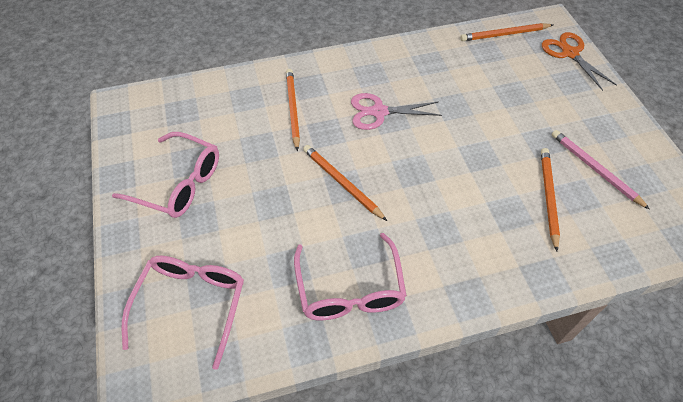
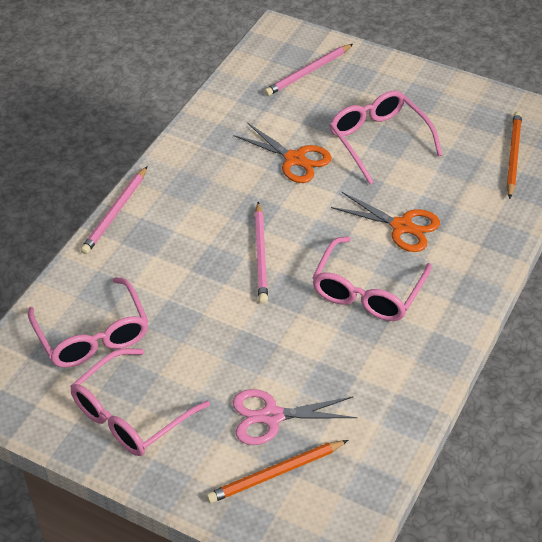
orange pencil: [286,69,300,151] [303,145,387,221] [460,23,553,41] [541,148,560,251] = 4 -> [206,440,348,503] [507,111,522,199] = 2
orange scissors: [542,32,617,91] = 1 -> [233,122,332,183] [331,192,440,252] = 2
pink glasses: [112,132,219,218] [122,256,244,370] [294,233,407,320] = 3 -> [28,277,149,368] [70,348,210,456] [312,236,432,321] [330,91,442,184] = 4
pink pencil: [552,130,650,209] = 1 -> [81,166,147,254] [255,202,268,304] [264,44,353,96] = 3

